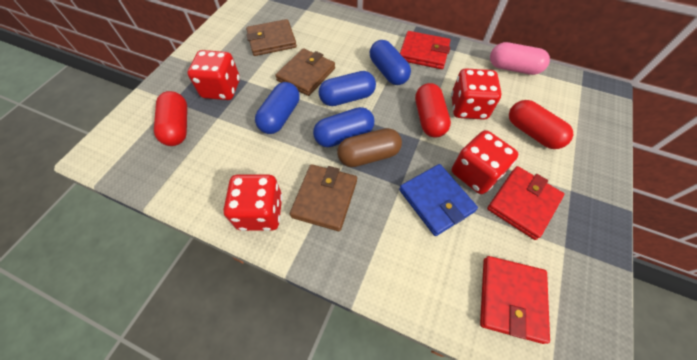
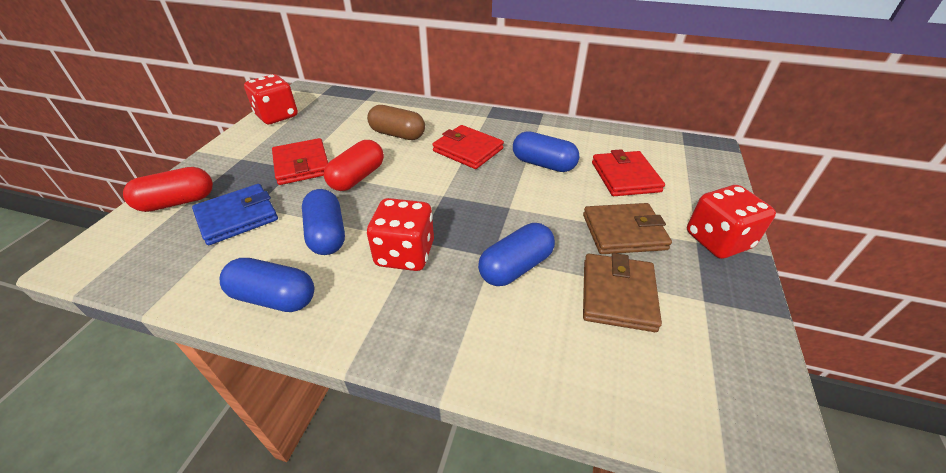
brown wallet: [246,19,297,56] [275,48,335,96] [290,164,357,231] = 3 -> [583,203,672,254] [583,253,662,332] = 2
pink capsule: [490,42,550,75] = 1 -> none = 0
red capsule: [154,91,187,146] [415,83,451,138] [509,100,573,149] = 3 -> [123,167,213,212] [324,140,384,191] = 2
red dice: [188,50,240,100] [223,174,282,231] [451,69,502,120] [452,130,519,194] = 4 -> [244,74,298,124] [367,198,434,271] [687,185,776,259] = 3

